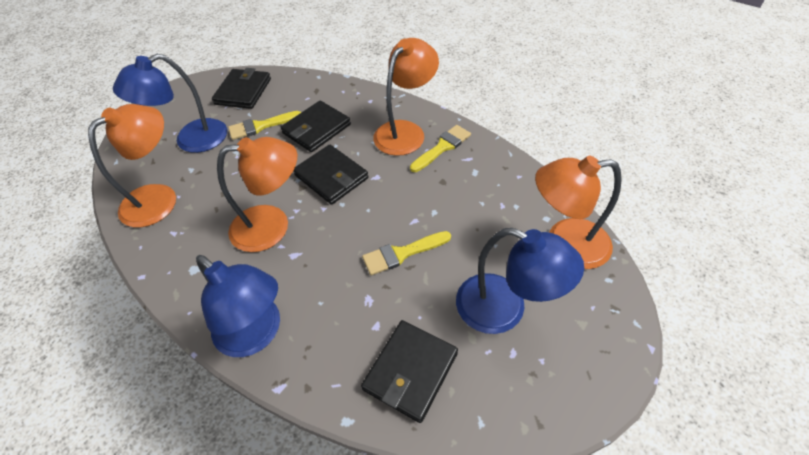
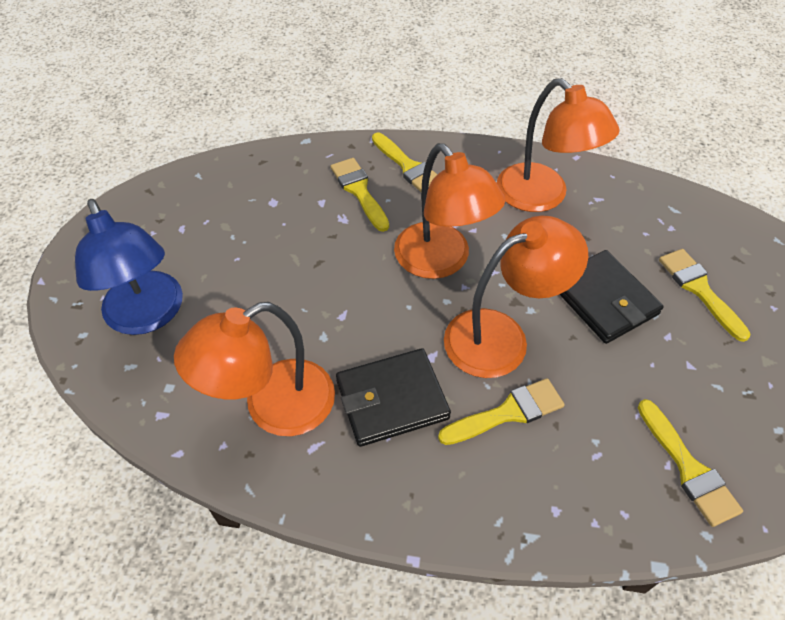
black wallet: [212,68,271,109] [281,101,351,152] [293,145,368,205] [361,320,458,423] = 4 -> [336,348,451,447] [559,250,664,344] = 2
blue lamp: [113,54,227,153] [196,255,280,357] [456,228,584,334] = 3 -> [75,199,183,335] = 1
yellow brush: [228,111,301,140] [362,231,451,275] [410,125,471,172] = 3 -> [331,158,389,232] [372,133,437,193] [438,378,565,445] [638,399,743,527] [659,249,751,342] = 5

